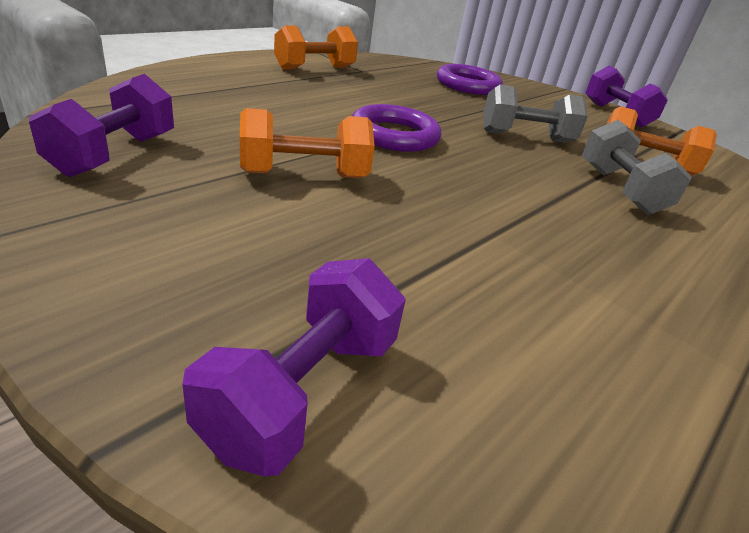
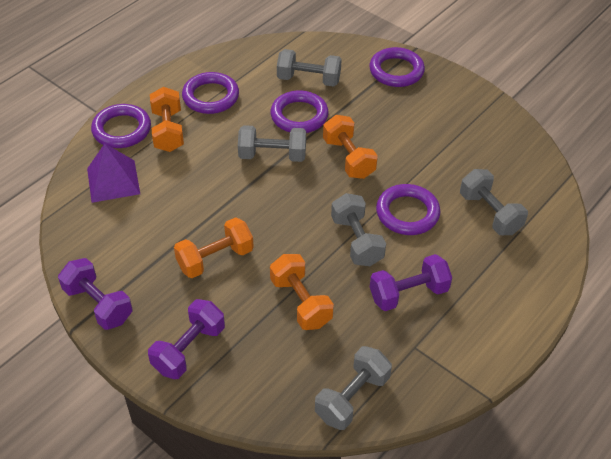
grey dumbbell: [483,85,588,143] [582,120,692,215] = 2 -> [238,125,306,162] [277,49,342,87] [315,346,392,430] [331,193,386,266] [460,169,528,235] = 5
orange dumbbell: [240,108,375,178] [274,25,358,70] [607,106,717,176] = 3 -> [150,87,184,152] [174,217,254,278] [270,254,334,330] [323,115,378,179] = 4
purple pyramid: none = 0 -> [87,144,140,203] = 1
purple ring: [352,104,441,152] [437,64,503,95] = 2 -> [91,104,151,148] [182,72,239,114] [270,90,329,133] [369,47,425,87] [376,184,440,235] = 5

